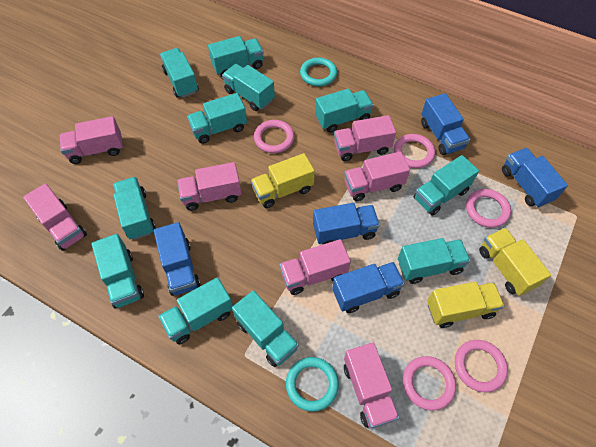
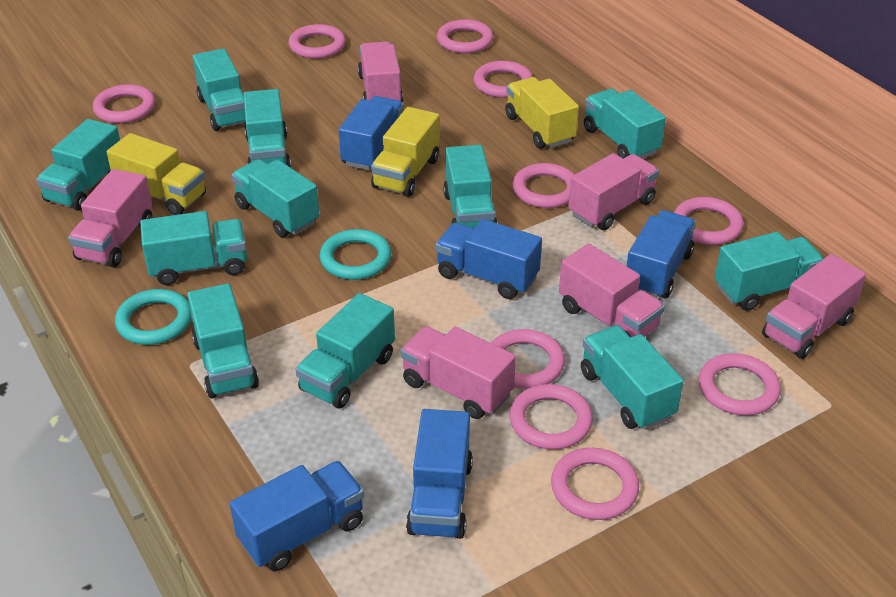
pink ring: [254,120,294,153] [394,134,435,168] [403,356,456,411] [455,340,508,392] [466,189,511,228] = 5 -> [93,84,155,123] [289,24,346,59] [437,19,493,53] [474,61,533,98] [491,329,565,389] [509,384,593,450] [513,163,575,208] [551,448,639,520] [674,197,743,245] [698,353,781,416] = 10
pink truck: [23,183,87,251] [60,116,123,164] [177,162,242,211] [279,239,351,295] [334,115,396,161] [344,151,410,201] [344,343,399,428] = 7 -> [68,169,152,267] [358,41,403,102] [400,326,516,419] [559,243,665,337] [568,153,659,230] [762,254,866,359] = 6

